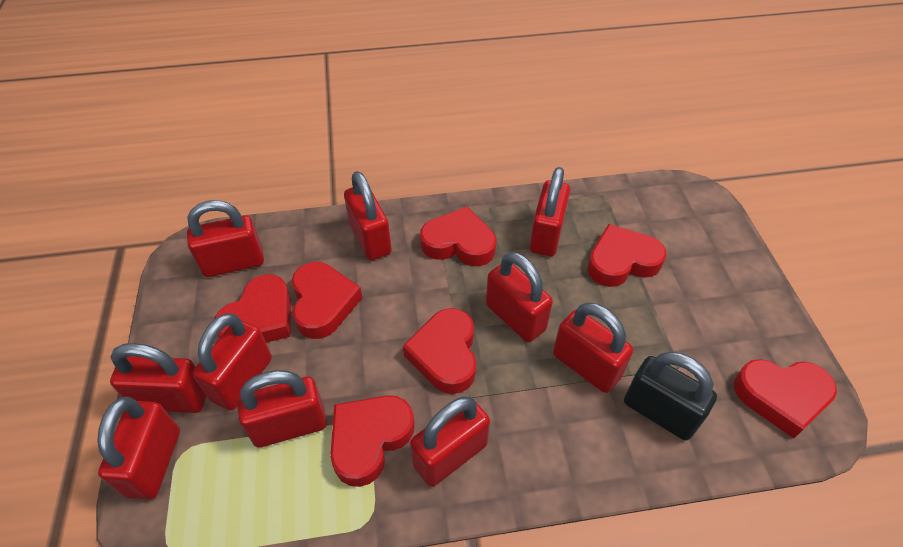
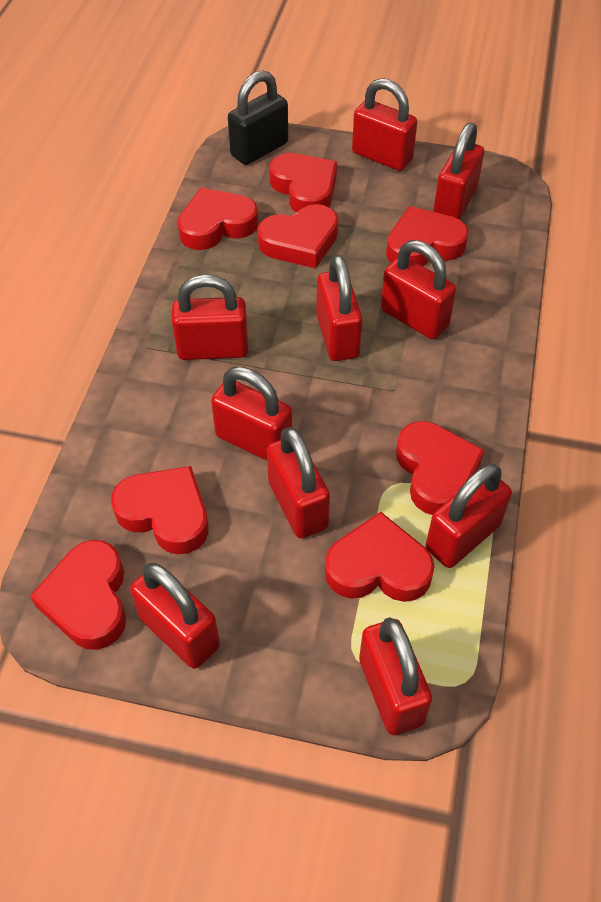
red heart: [214,275,291,343] [292,262,362,339] [330,395,415,487] [403,308,476,394] [420,206,496,266] [587,224,666,287] [734,359,837,438] = 7 -> [30,540,126,650] [111,466,209,554] [177,188,258,250] [257,204,338,269] [269,153,337,213] [325,512,434,602] [386,206,469,267] [396,421,485,515] = 8

